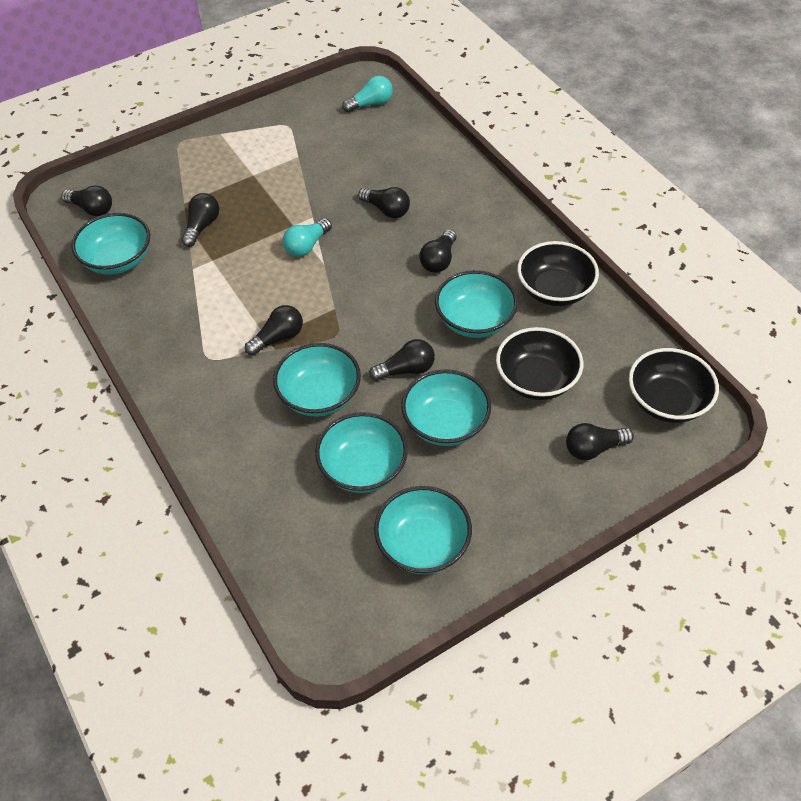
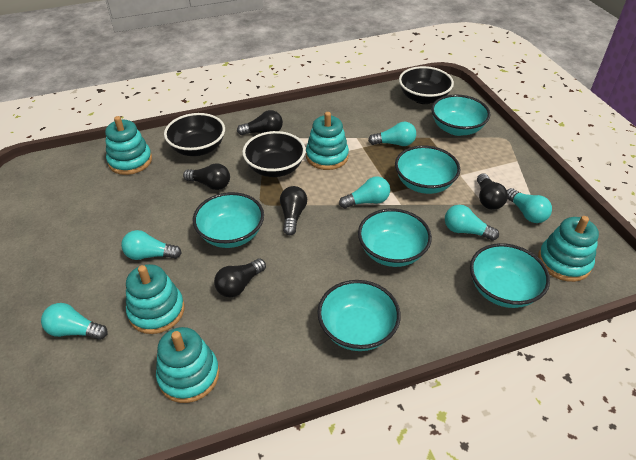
black light bulb: [61,185,112,216] [182,193,219,247] [245,305,303,356] [358,187,410,218] [369,339,435,381] [419,229,457,273] [566,423,634,460] = 7 -> [183,163,230,190] [214,258,266,297] [237,110,283,135] [280,186,307,235] [477,173,508,210] = 5
turquoise light bulb: [283,218,332,257] [342,75,393,113] = 2 -> [41,303,108,340] [121,230,182,260] [339,176,390,208] [368,122,416,146] [445,205,499,241] [507,188,552,223] = 6
turquoise stacking toy: none = 0 -> [105,116,152,175] [126,264,184,334] [156,327,219,403] [306,112,349,170] [538,216,599,282] = 5

